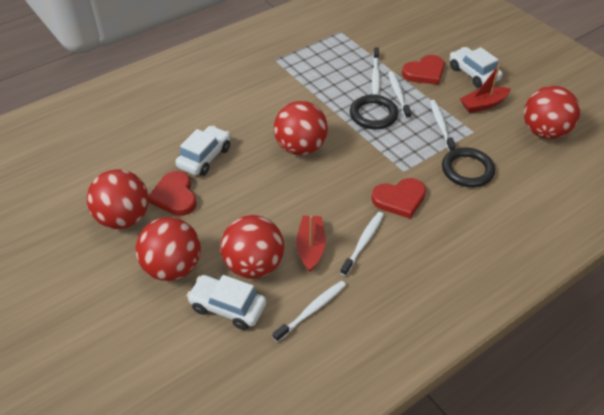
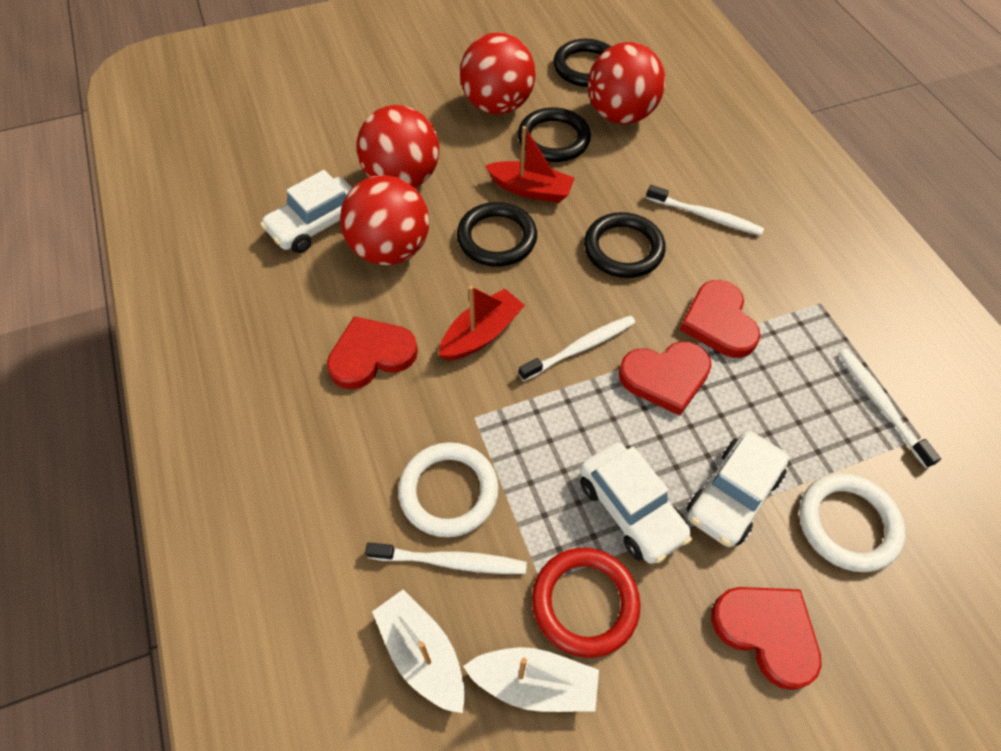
black ring: [350,95,398,129] [442,148,495,187] = 2 -> [457,202,537,267] [518,107,591,162] [553,39,611,87] [584,212,666,278] = 4
red ball: [87,169,149,229] [136,217,201,281] [221,215,284,279] [274,101,328,155] [524,86,580,139] = 5 -> [340,175,429,265] [356,105,439,188] [460,32,536,114] [588,42,665,124] = 4
red heart: [149,171,196,216] [371,178,426,219] [402,55,445,85] = 3 -> [327,316,418,389] [619,341,712,416] [680,280,761,358] [711,587,822,690] = 4
red ring: none = 0 -> [532,548,641,658] = 1
white boat: none = 0 -> [372,589,465,713] [463,647,599,712] = 2
white ring: none = 0 -> [398,442,499,537] [799,473,905,572] = 2
white toothbrush: [273,281,346,342] [340,212,384,276] [372,47,380,95] [388,71,412,119] [430,100,456,152] = 5 -> [365,542,527,574] [519,315,636,381] [646,185,764,236] [838,349,941,468] = 4

